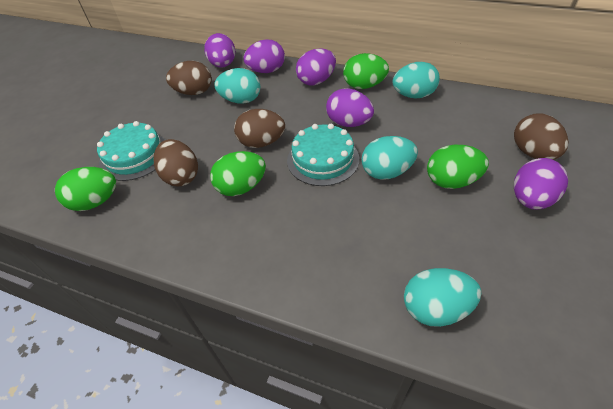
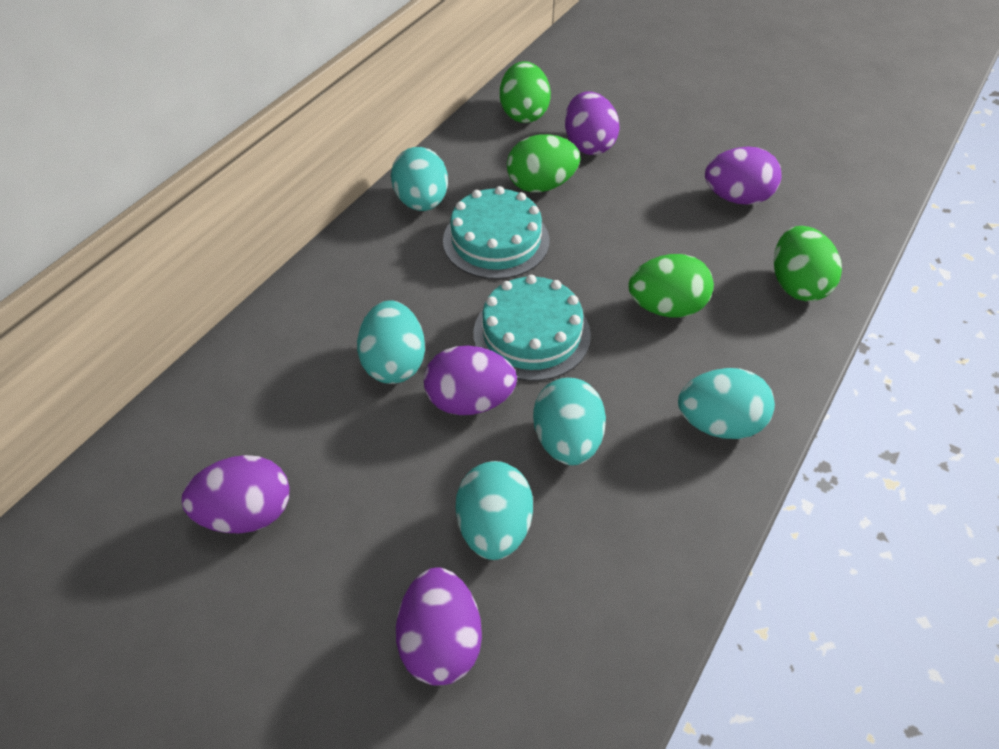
brown egg: [153,139,198,186] [166,61,211,95] [234,109,285,148] [514,114,569,160] = 4 -> none = 0
turquoise egg: [214,68,260,104] [361,136,418,180] [393,62,440,99] [404,268,481,327] = 4 -> [357,300,425,384] [391,147,448,211] [456,461,533,560] [533,378,606,465] [678,368,775,439] = 5

